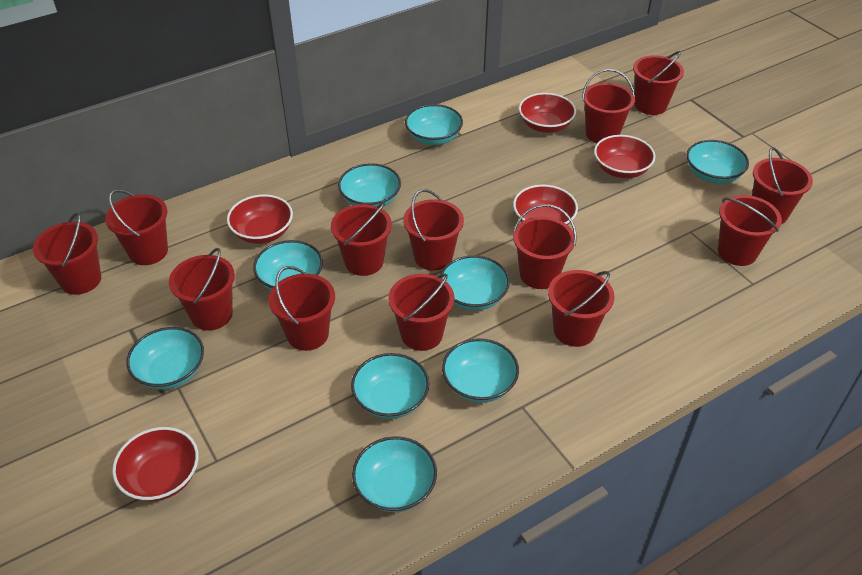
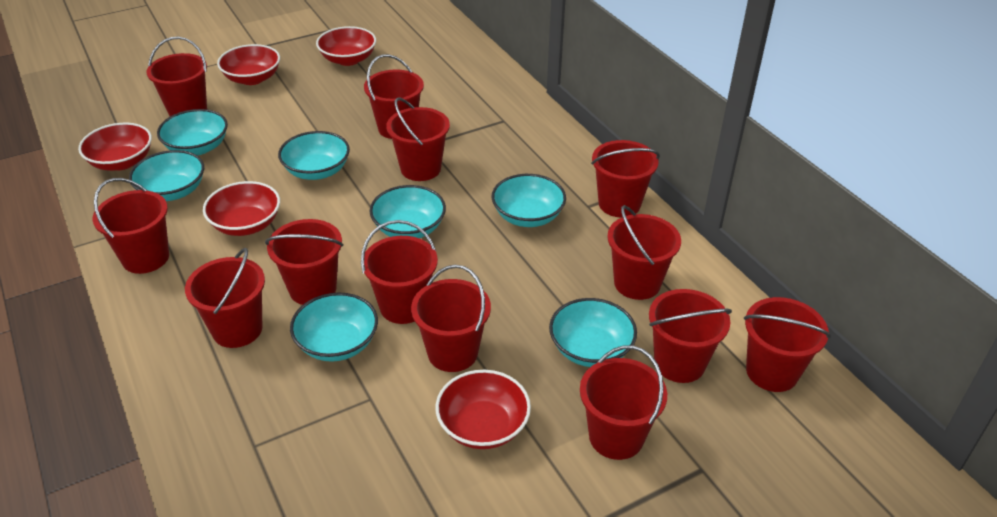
turquoise bowl: [126,327,204,390] [253,240,323,290] [338,163,401,206] [351,353,430,419] [352,436,437,512] [405,104,463,145] [440,255,510,311] [442,338,519,403] [686,140,749,184] = 9 -> [129,150,204,201] [157,109,228,156] [278,131,350,180] [290,293,378,362] [370,185,446,238] [492,174,566,227] [549,298,637,367] = 7

